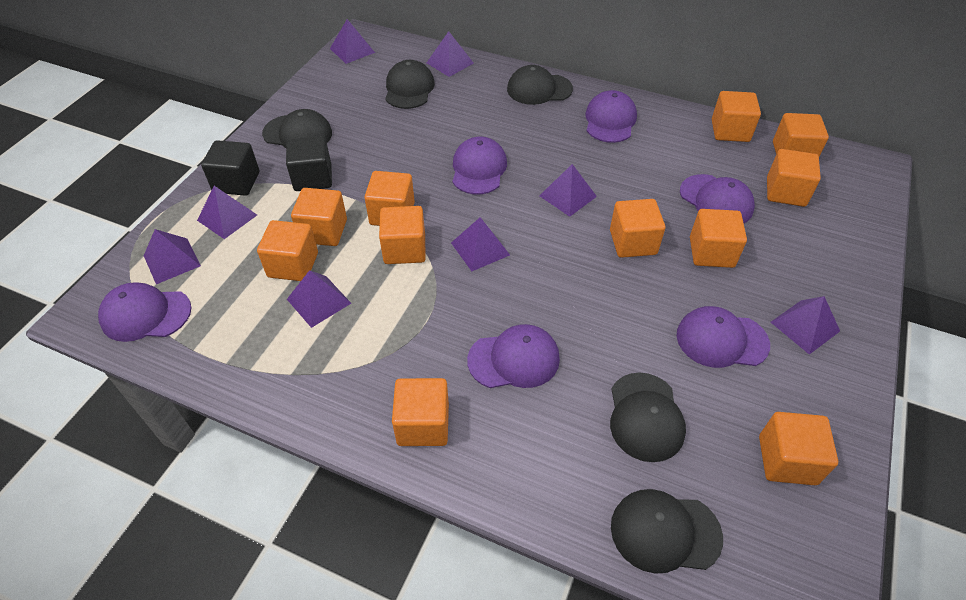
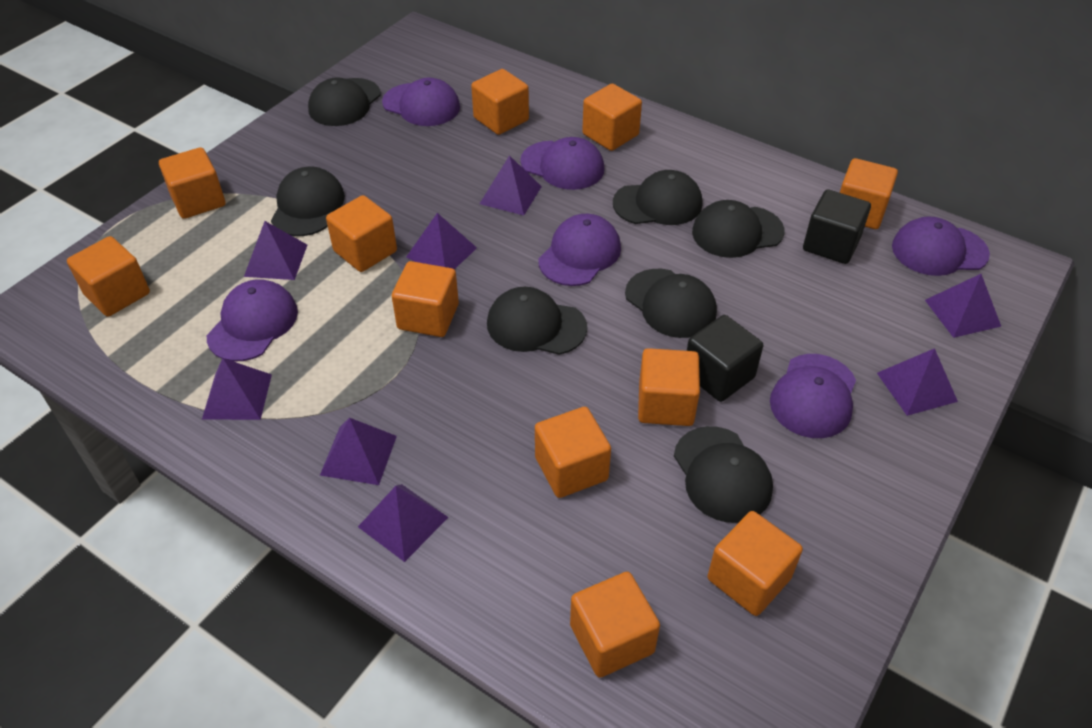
black cap: [262,109,332,148] [385,60,435,109] [507,65,573,105] [610,372,686,462] [611,489,723,574] = 5 -> [271,167,345,236] [308,77,381,126] [487,287,587,355] [613,170,702,225] [625,269,717,338] [674,426,773,523] [692,200,785,258] = 7

